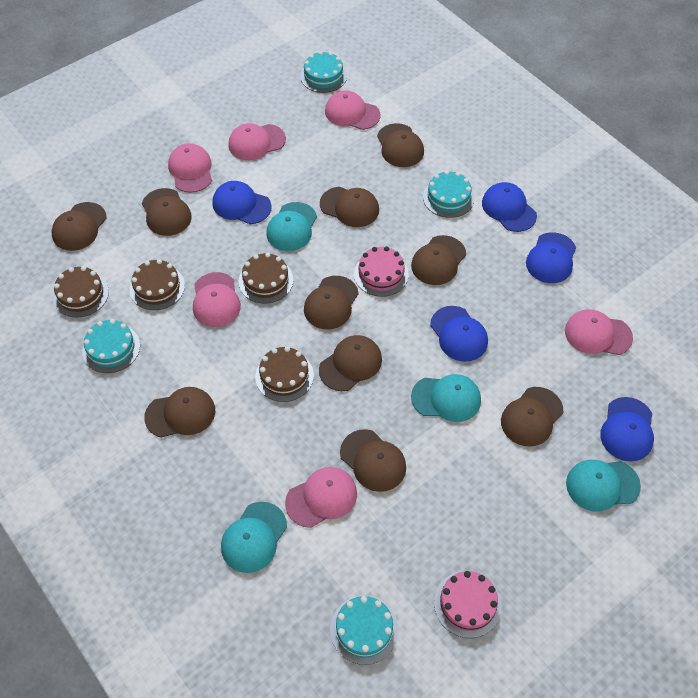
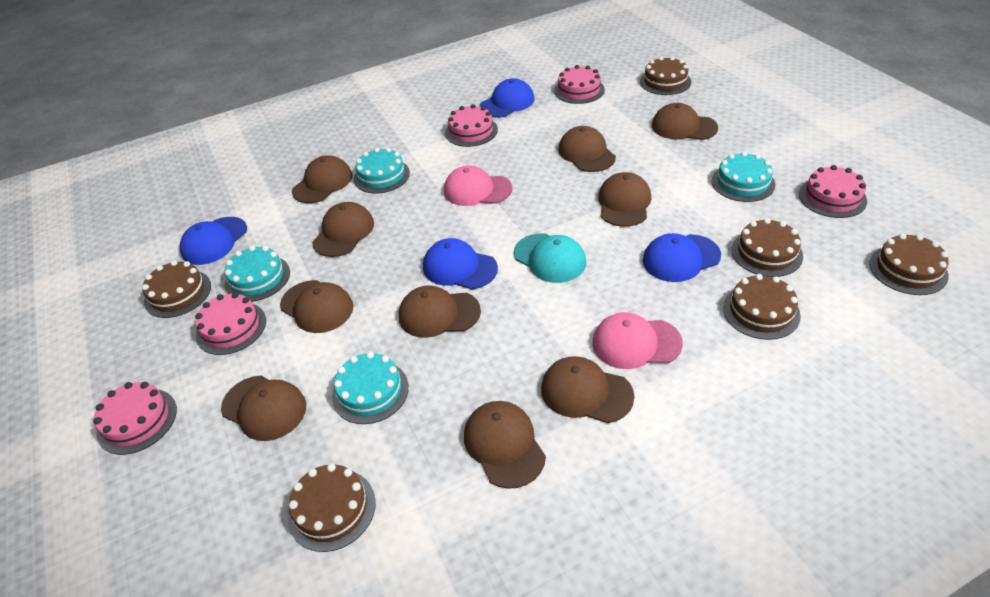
blue cap: [212,181,272,224] [430,306,488,362] [482,182,537,232] [526,232,576,283] [600,397,654,461] = 5 -> [180,217,247,265] [423,238,498,289] [479,78,535,118] [643,233,721,282] = 4
brown cake: [53,266,109,317] [129,259,185,310] [239,253,293,304] [255,346,314,402] = 4 -> [142,260,211,318] [288,463,376,552] [640,56,691,95] [723,274,801,340] [731,218,803,277] [869,233,949,295] = 6
pink cake: [354,246,409,297] [434,571,502,638] = 2 -> [94,382,177,455] [195,292,266,355] [445,104,498,147] [554,65,605,104] [799,165,867,218] = 5
pink cap: [168,143,212,193] [193,272,241,327] [228,123,286,160] [285,467,357,528] [325,90,380,130] [565,309,633,355] = 6 -> [444,166,512,206] [592,312,683,369] = 2
turquoise cap: [221,502,287,573] [267,202,317,251] [411,374,481,422] [566,460,641,512] = 4 -> [514,233,586,283] = 1

